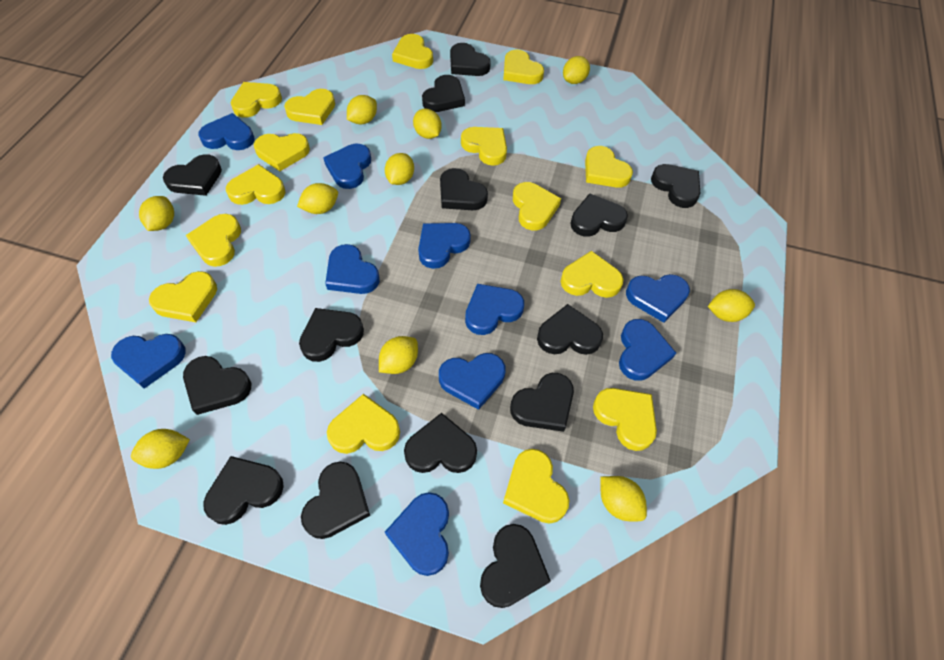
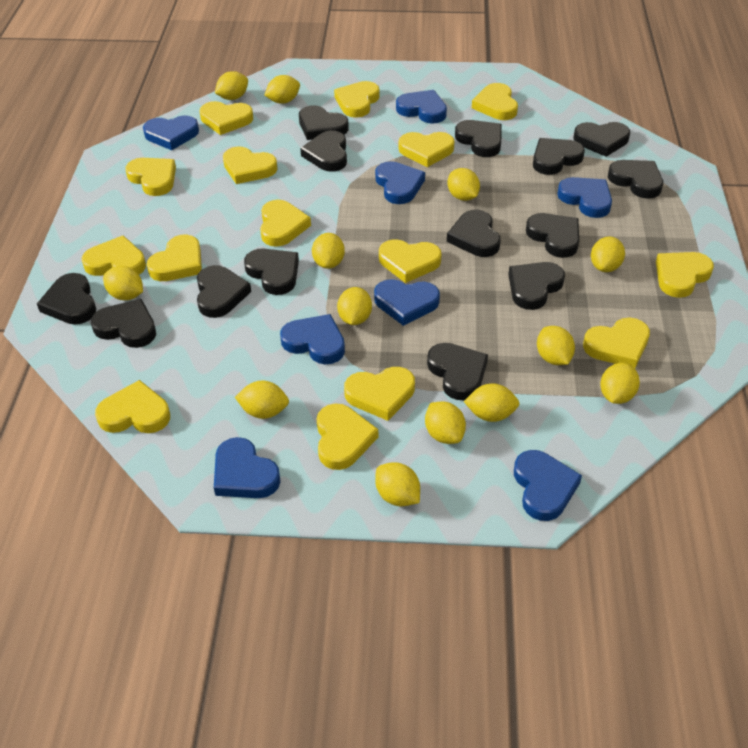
blue heart: [111,334,186,389] [198,113,254,150] [323,144,371,189] [325,244,380,294] [385,492,449,576] [418,223,471,269] [439,353,505,410] [465,284,524,335] [619,319,676,381] [626,274,690,323] = 10 -> [143,115,199,150] [214,437,281,498] [280,314,345,365] [374,279,440,326] [375,161,425,204] [396,90,447,124] [514,450,582,521] [557,177,612,218] = 8
yellow lemon: [131,429,190,469] [139,196,174,231] [297,183,338,214] [347,95,377,124] [379,336,418,374] [385,153,414,185] [413,109,442,139] [563,56,590,84] [600,476,647,522] [708,289,755,322] = 10 -> [103,266,143,300] [215,71,248,100] [235,381,289,419] [264,75,300,104] [312,233,345,269] [337,287,372,325] [375,462,420,506] [425,401,466,444] [447,168,480,201] [464,383,520,422] [537,326,575,365] [591,237,625,272] [600,363,640,404] = 13

